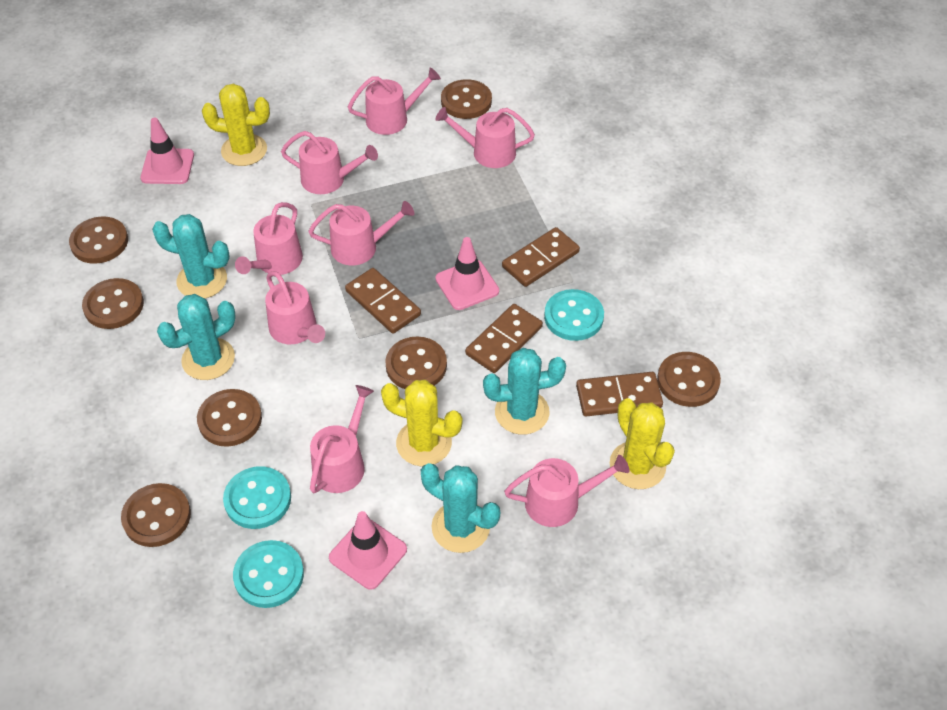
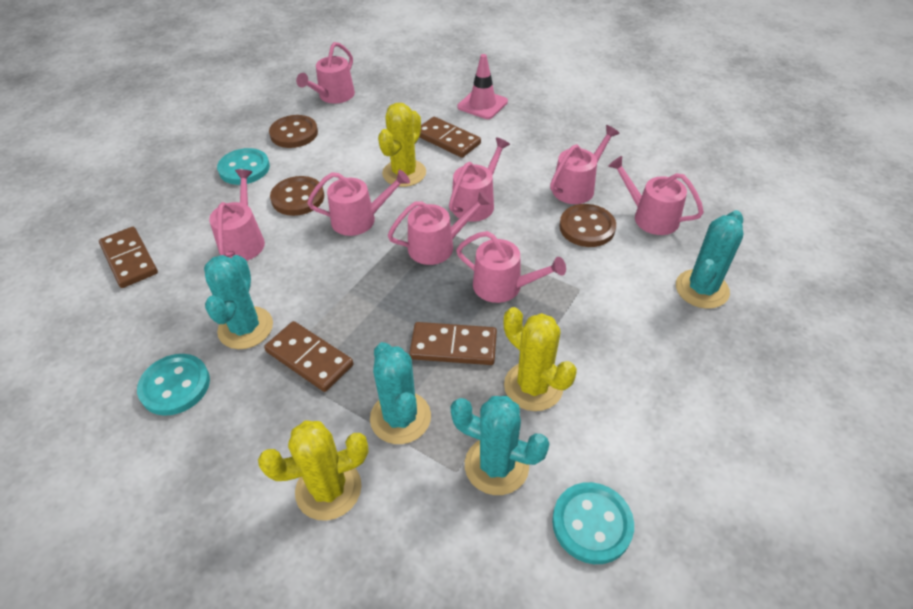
brown button: [69,216,128,264] [82,278,144,329] [121,483,191,547] [197,389,262,447] [385,336,447,389] [441,79,492,119] [657,352,721,407] = 7 -> [269,115,318,148] [270,176,324,216] [559,204,616,247] = 3
pink traffic cone: [140,118,194,184] [329,511,407,590] [435,237,499,310] = 3 -> [457,54,508,119] = 1

